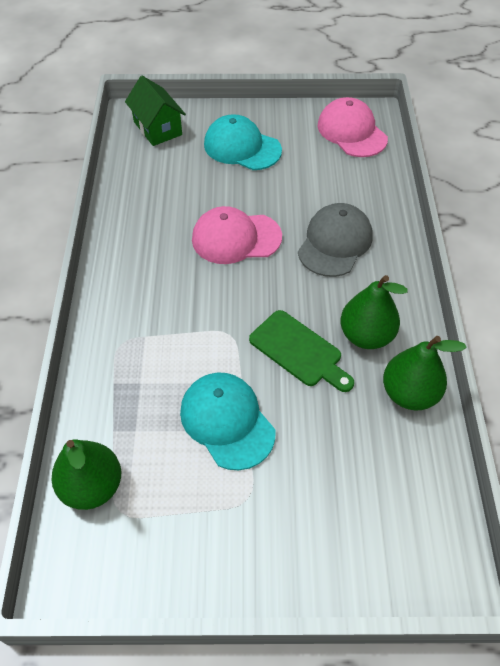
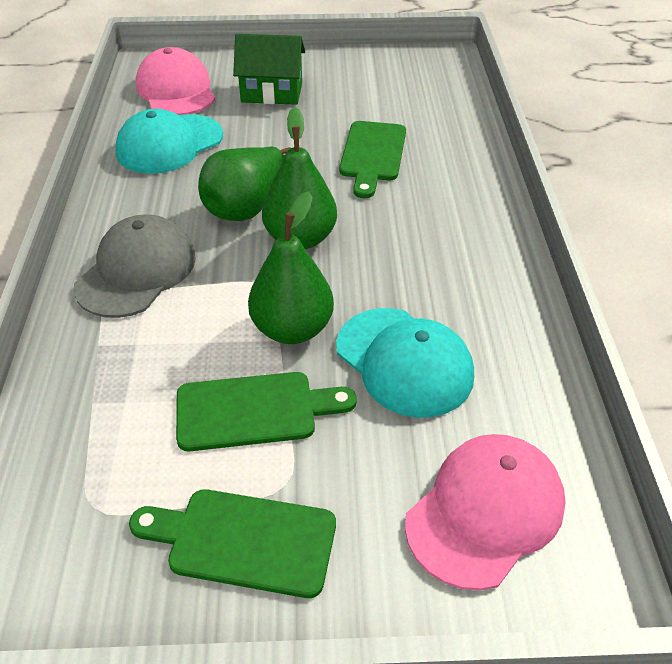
green cutting board: [249,310,354,392] = 1 -> [129,489,336,598] [176,372,357,451] [339,121,406,198] = 3

